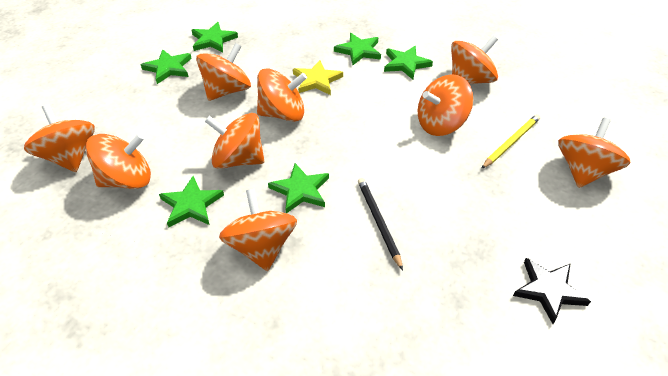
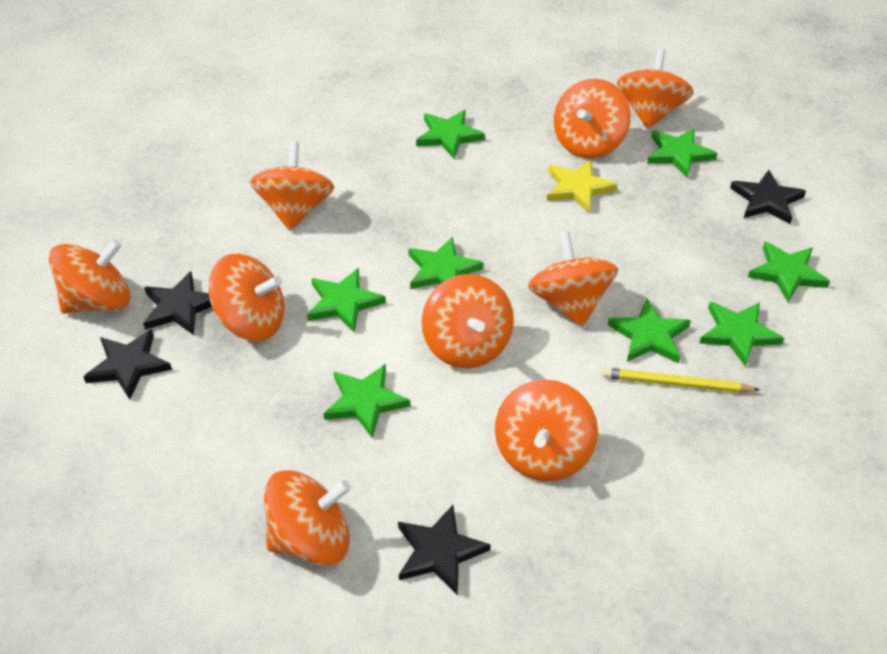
black pencil: [358,178,403,270] = 1 -> none = 0
black star: [513,258,591,324] = 1 -> [84,329,172,400] [143,271,212,335] [398,505,491,595] [730,170,806,224] = 4
green star: [141,49,192,84] [159,176,224,228] [192,22,238,53] [268,163,329,213] [334,33,381,65] [384,46,433,80] = 6 -> [307,268,386,333] [323,364,410,438] [408,237,483,289] [416,110,485,159] [608,299,691,363] [647,128,718,178] [700,302,784,367] [748,241,830,302] = 8

